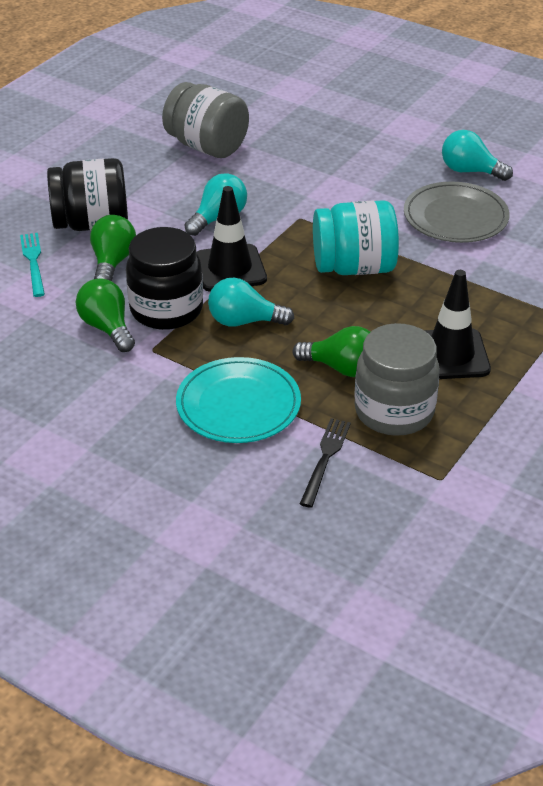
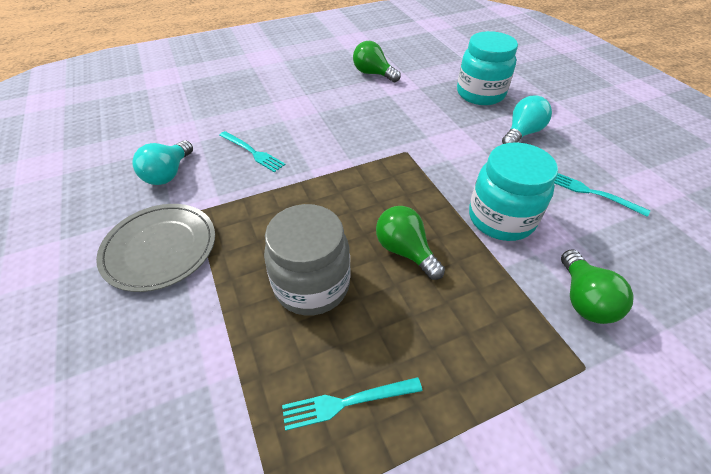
black fork: [300,418,351,508] = 1 -> none = 0
black jar: [47,158,128,231] [126,227,203,330] = 2 -> none = 0
black traffic cone: [196,186,267,292] [424,270,491,379] = 2 -> none = 0
grey jar: [162,82,249,158] [354,323,440,436] = 2 -> [264,204,350,315] = 1
turquoise fork: [20,233,45,297] = 1 -> [219,131,285,173] [282,377,422,431] [554,173,650,217] = 3
turquoise jar: [313,200,399,275] = 1 -> [457,31,518,105] [469,142,558,241] = 2
turquoise light bulb: [184,173,247,236] [208,278,294,327] [442,130,513,181] = 3 -> [132,140,193,185] [502,95,552,144] = 2
turquoise plate: [176,357,301,443] = 1 -> none = 0

